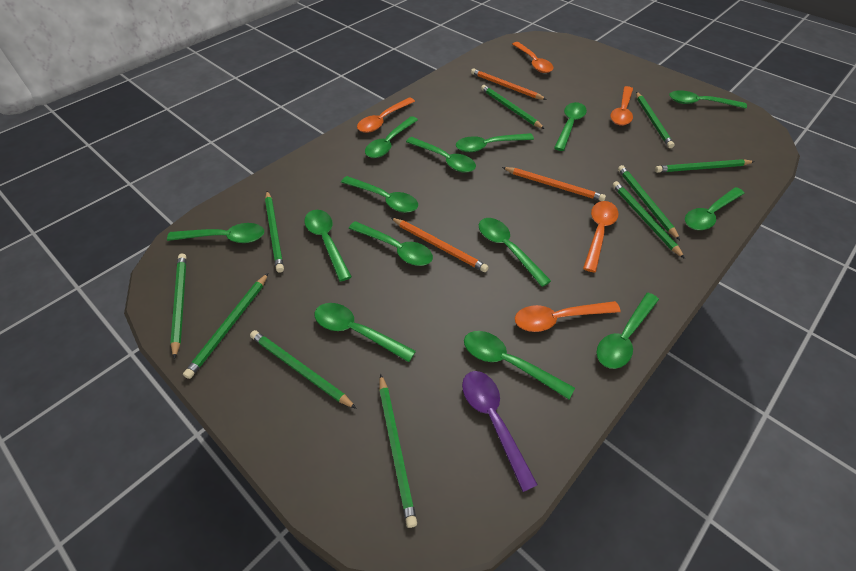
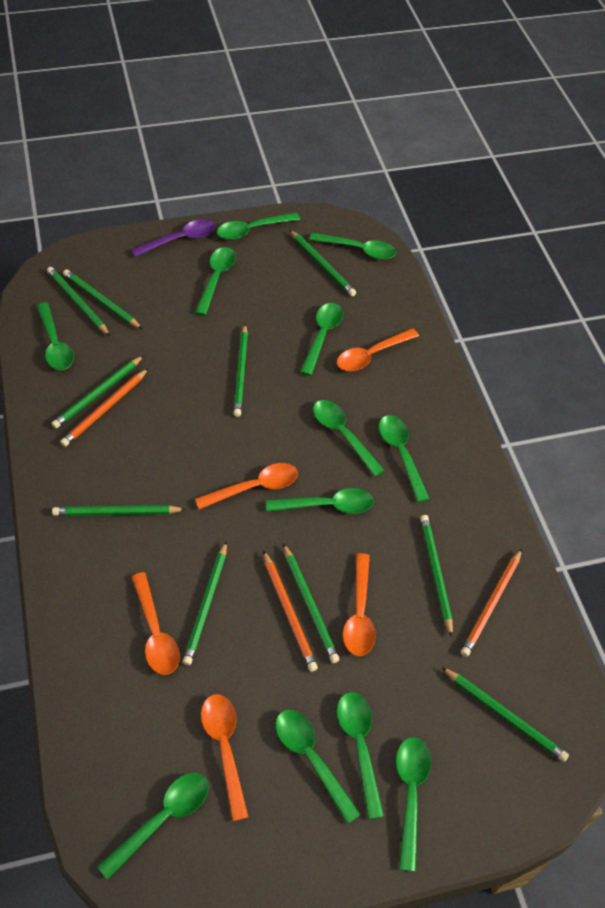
green spoon: [167,223,264,243] [304,210,352,282] [315,303,416,362] [341,176,418,213] [349,221,433,266] [365,116,418,158] [406,137,476,173] [456,133,534,152] [464,331,575,399] [479,218,551,287] [554,102,587,151] [597,293,659,369] [669,90,747,109] [685,187,745,230] = 14 -> [36,302,74,370] [97,773,209,880] [195,247,236,316] [217,212,300,240] [266,488,374,514] [275,710,361,824] [300,303,343,376] [309,233,396,260] [313,400,384,477] [337,692,384,819] [379,415,430,502] [396,737,431,872] = 12

